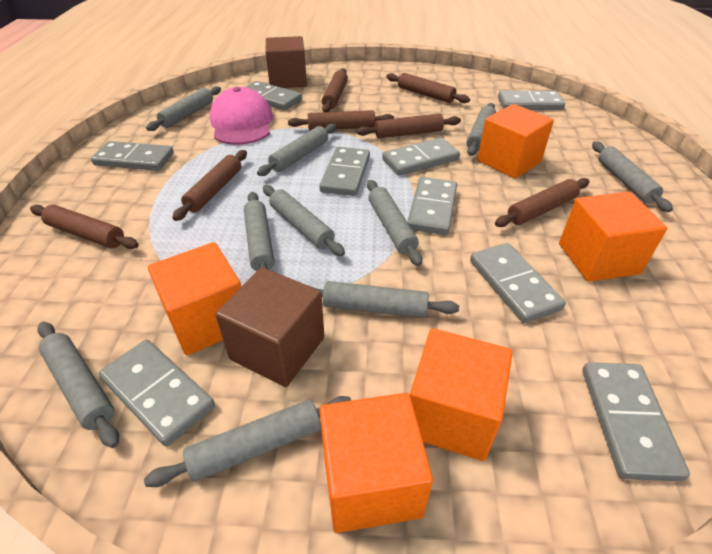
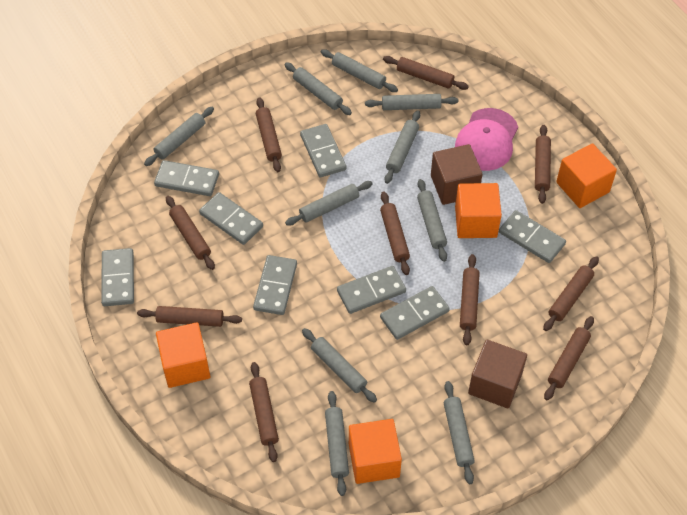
brown rolling pin: [30,205,139,249] [172,150,247,221] [288,110,394,130] [322,68,348,112] [356,114,461,138] [386,73,470,103] [495,178,590,227] = 7 -> [137,306,242,327] [166,196,215,270] [249,362,279,462] [256,97,282,172] [380,192,410,275] [383,56,469,90] [460,254,480,345] [535,125,551,204] [543,256,599,331] [544,316,594,400] = 10
grey domino: [91,141,174,171] [99,339,215,447] [246,81,302,110] [319,147,370,196] [382,138,460,176] [407,177,457,235] [470,243,566,323] [498,91,565,110] [582,362,690,481] = 9 -> [101,248,134,306] [154,160,219,196] [199,192,263,245] [253,255,297,315] [300,124,346,177] [337,266,406,314] [380,286,450,340] [499,210,566,263] = 8
orange cube: [148,242,241,355] [319,393,433,533] [410,328,513,461] [477,104,554,179] [559,192,667,282] = 5 -> [156,322,210,388] [349,419,402,484] [455,183,502,238] [556,143,617,208] = 4

